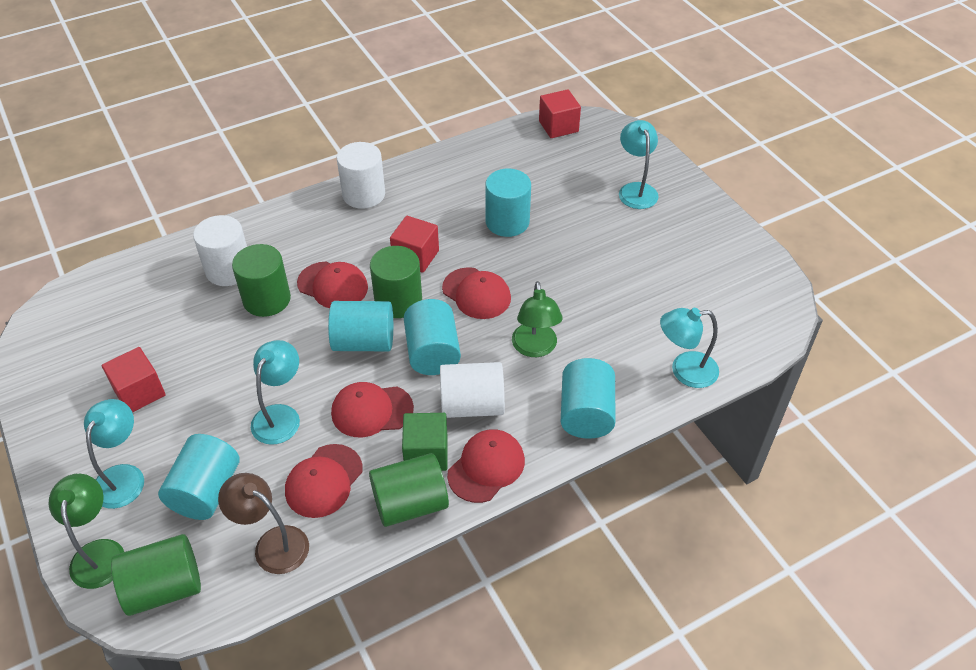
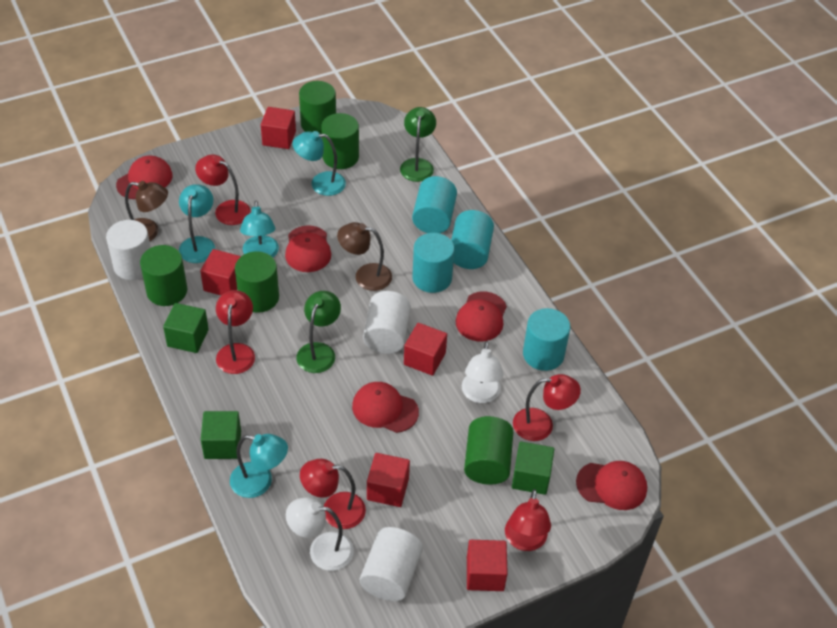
brown lamp: [218,473,309,574] = 1 -> [125,181,168,241] [337,222,392,291] = 2
green cube: [402,413,448,471] = 1 -> [163,303,209,353] [201,411,241,459] [512,441,554,495] = 3
green cylinder: [111,534,201,616] [232,244,291,317] [369,453,449,527] [370,246,422,318] = 4 -> [140,245,187,306] [235,251,279,313] [299,81,336,134] [321,113,359,169] [464,416,514,485] = 5
red cube: [102,347,166,413] [390,216,439,273] [539,89,581,138] = 3 -> [200,249,241,295] [261,107,296,149] [367,453,410,507] [404,323,447,376] [467,540,508,591] = 5
red lamp: none = 0 -> [195,155,251,225] [216,290,255,374] [300,459,366,529] [505,489,551,551] [513,374,581,441] = 5
turquoise cylinder: [158,434,240,520] [328,301,393,351] [404,299,461,375] [485,168,531,237] [561,358,615,439] = 5 -> [412,176,457,233] [412,233,454,293] [451,210,494,269] [523,308,570,371] = 4
white lamp: none = 0 -> [286,497,354,571] [461,341,504,403] = 2

